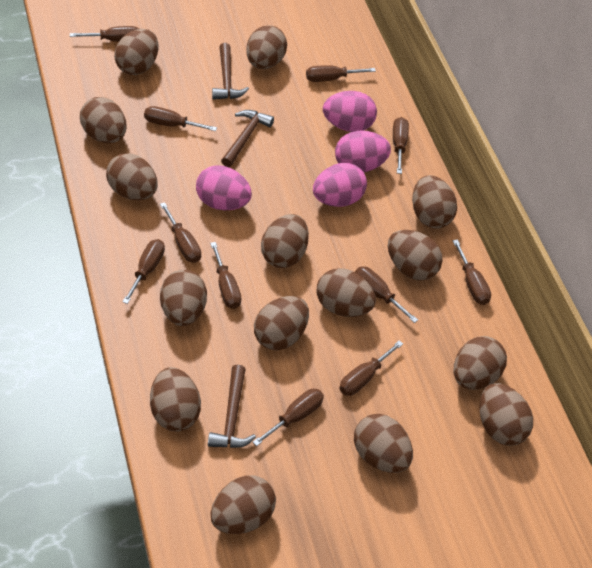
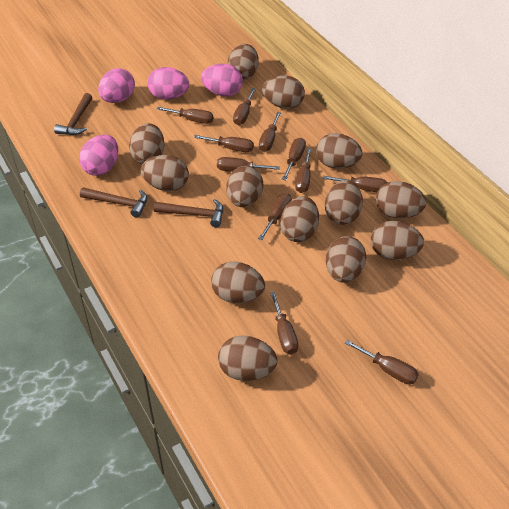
brown egg: [80,97,127,143] [106,153,158,200] [114,29,158,75] [150,367,201,431] [160,270,207,326] [210,475,276,534] [246,25,287,69] [254,296,309,350] [261,214,309,268] [317,268,376,317] [354,414,413,473] [388,230,443,281] [412,175,457,229] [454,336,507,390] [479,383,533,446] = 15 -> [129,123,164,164] [141,155,189,191] [211,261,265,303] [218,335,278,381] [227,166,263,207] [228,44,259,80] [262,76,305,109] [280,196,319,242] [316,133,363,169] [325,180,363,225] [326,236,366,283] [371,221,424,260] [376,181,426,219] = 13

